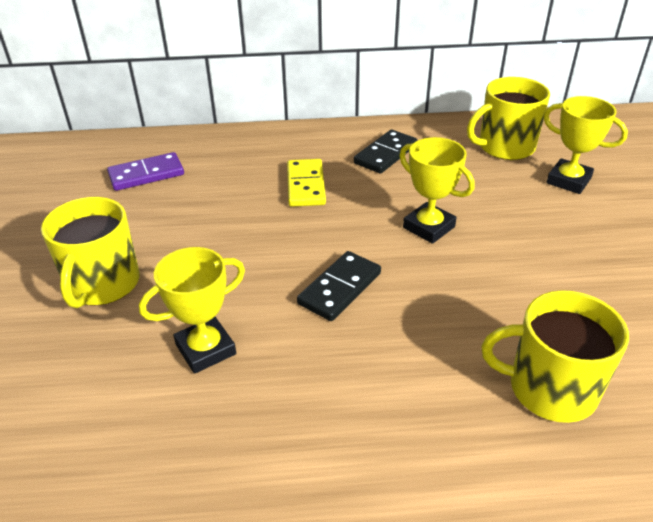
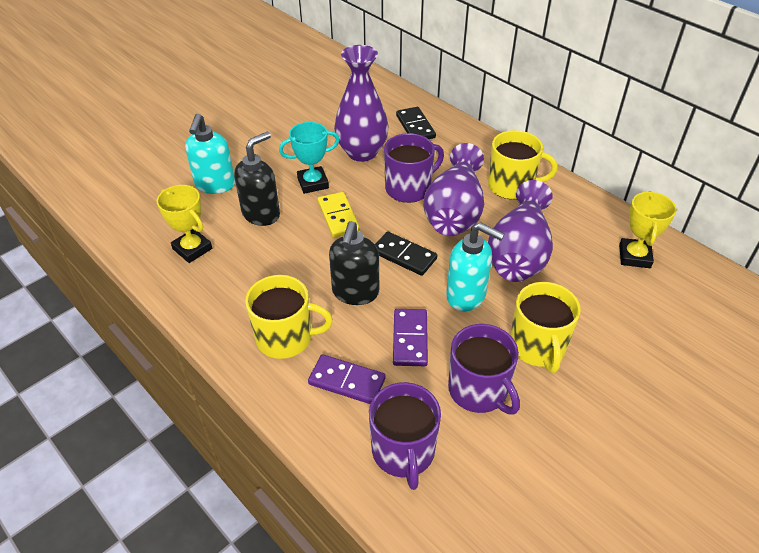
black soap dispenser: none = 0 -> [234,132,280,226] [329,221,379,305] = 2
purple domino: [107,152,184,191] = 1 -> [308,354,386,404] [393,309,428,366] = 2
purple mug: none = 0 -> [369,382,441,490] [384,133,444,203] [448,324,520,414] = 3
purple vase: none = 0 -> [334,45,389,162] [424,143,484,236] [488,180,553,282] = 3
turquoise soap dispenser: none = 0 -> [185,114,235,194] [446,222,505,311] = 2
turquoise trophy: none = 0 -> [279,122,339,194] = 1
yellow trophy: [139,247,245,374] [399,137,474,244] [544,96,628,194] = 3 -> [157,185,212,263] [619,191,676,268] = 2

